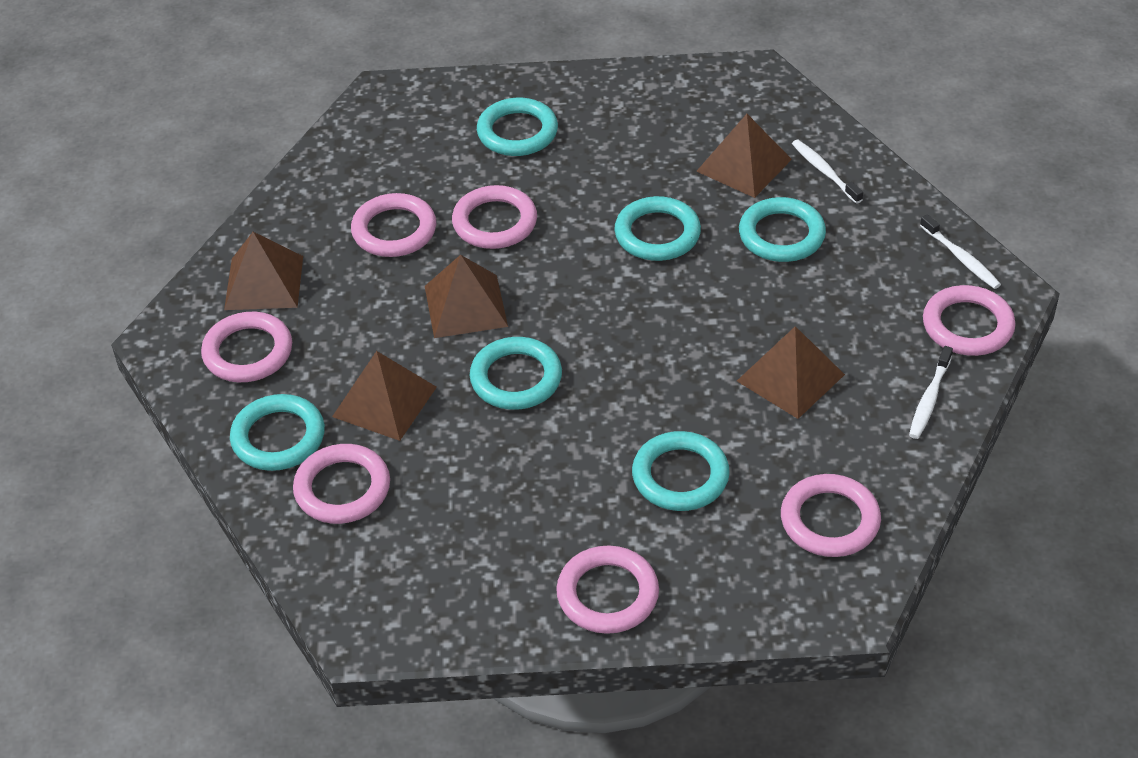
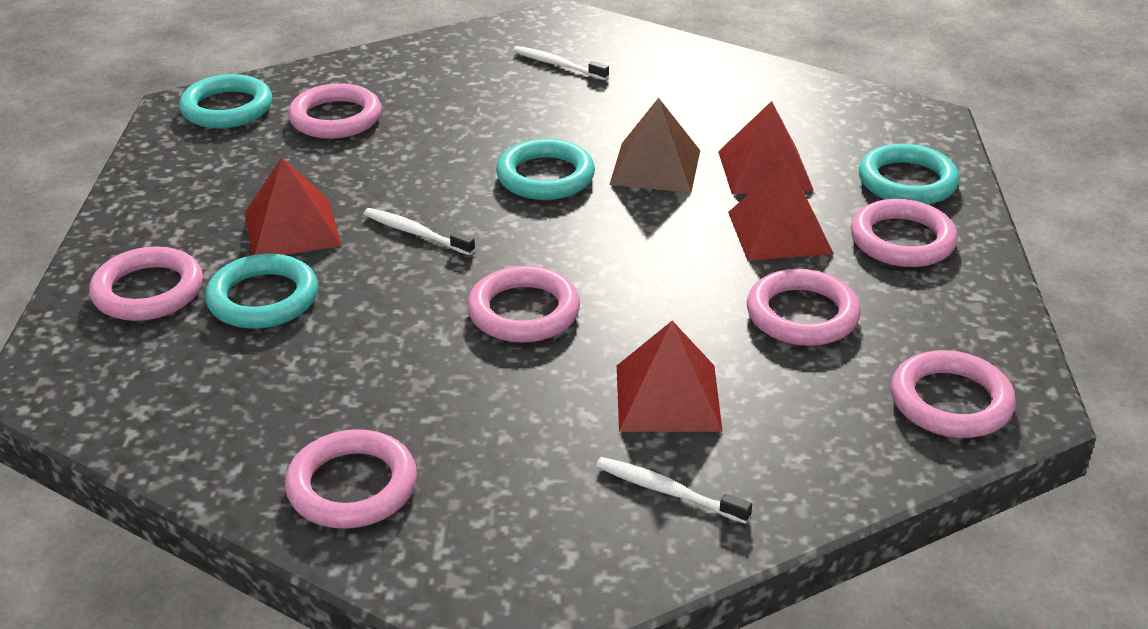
brown pyramid: [224,232,303,310] [332,351,437,441] [425,255,508,338] [696,114,792,198] [737,326,845,419] = 5 -> [609,98,700,193] = 1
red pyramid: none = 0 -> [244,157,342,255] [617,321,723,432] [718,101,814,195] [728,160,834,261] = 4
turquoise ring: [230,394,325,471] [470,337,562,410] [477,98,558,156] [614,196,701,261] [632,431,730,511] [739,197,826,262] = 6 -> [179,74,272,128] [205,254,318,329] [496,139,595,200] [859,143,960,204] = 4

